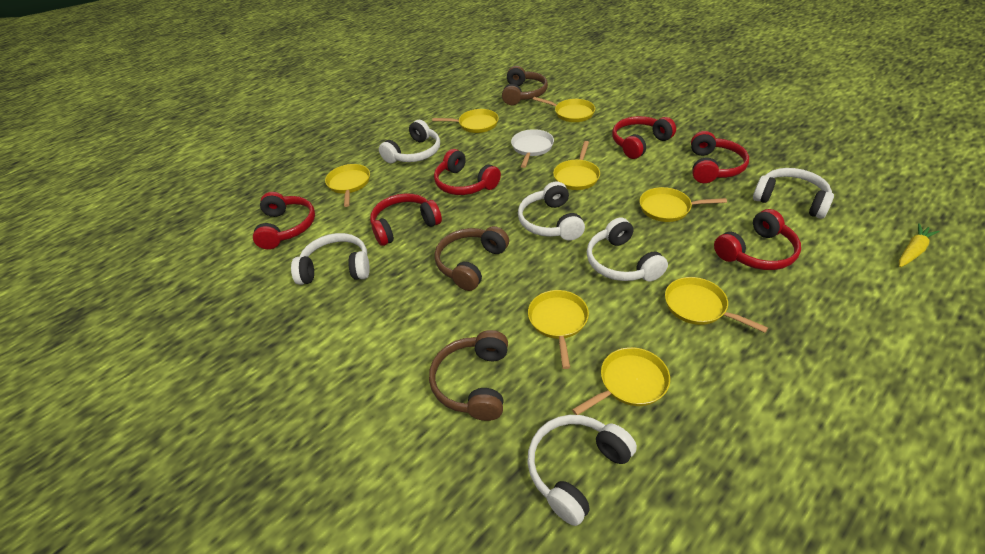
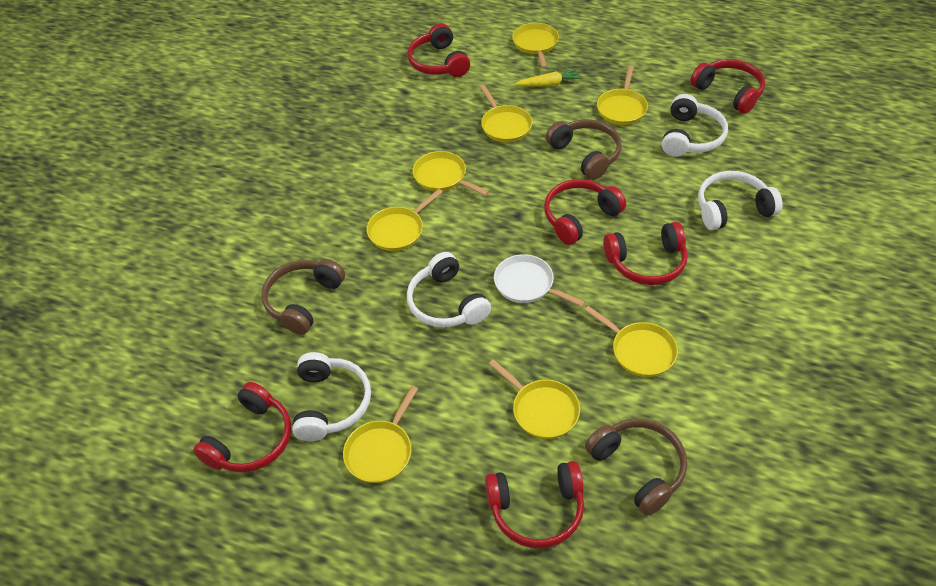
white headphones: [291,233,370,285] [379,120,440,163] [518,181,585,241] [528,415,637,526] [587,217,668,281] [753,168,834,219] = 6 -> [292,352,371,441] [407,252,491,327] [662,94,728,157] [698,171,783,231] = 4

